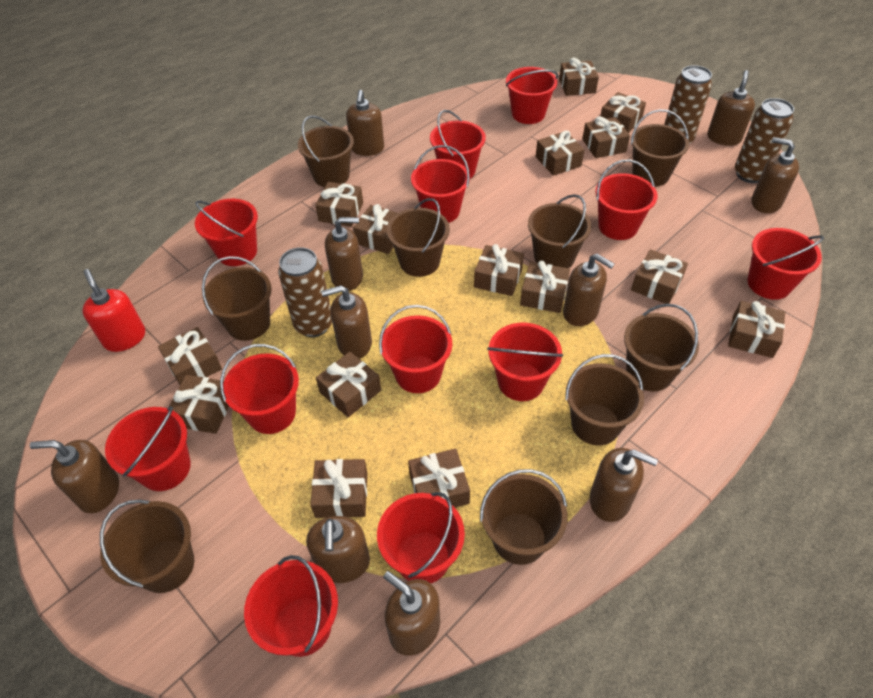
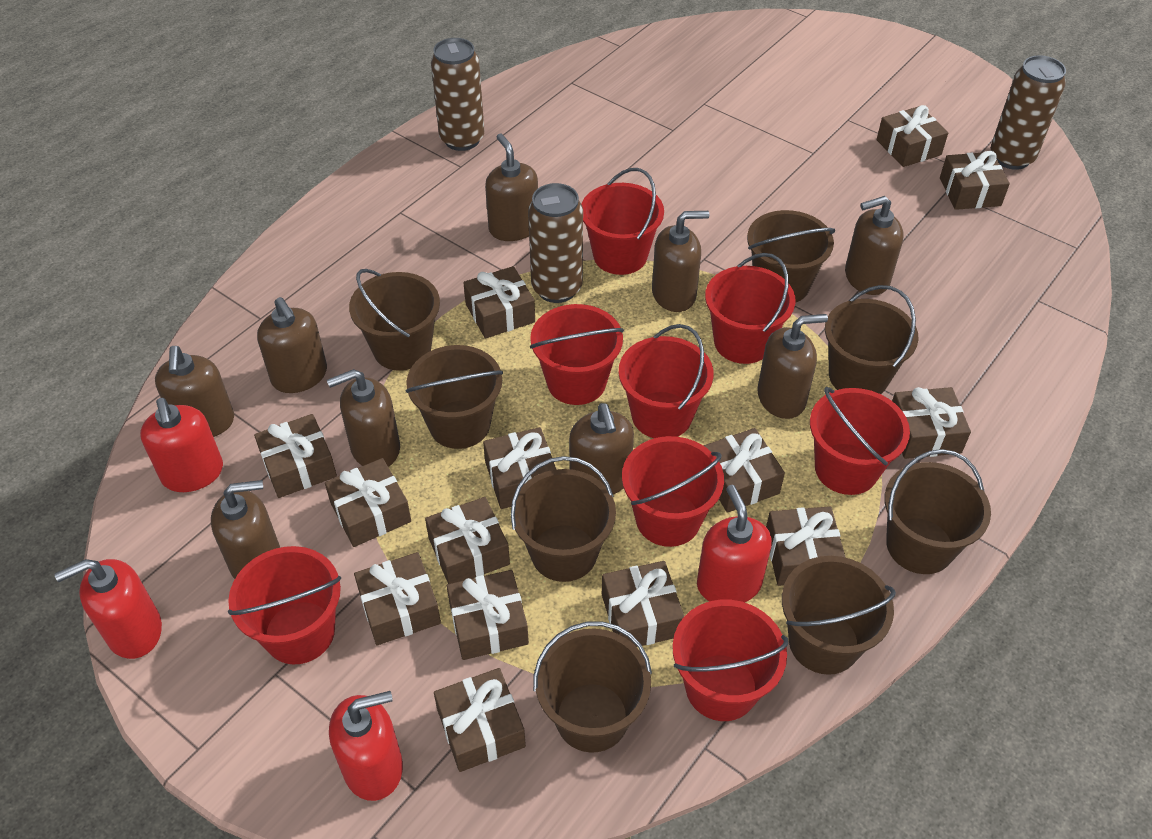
brown bucket: [100,499,194,593] [202,256,272,341] [298,116,354,187] [387,198,450,277] [480,469,568,565] [528,194,592,268] [565,354,644,446] [624,304,699,391] [631,109,689,187] = 9 -> [349,269,440,371] [406,345,503,449] [511,456,616,582] [533,621,652,753] [747,210,835,302] [782,556,896,675] [825,285,918,394] [884,449,991,574] = 8
brown gift: [158,327,222,385] [169,375,229,434] [310,459,368,518] [315,182,363,227] [316,352,381,417] [353,204,397,254] [408,448,470,507] [474,244,524,296] [520,261,570,313] [536,130,584,176] [559,57,599,96] [582,116,630,158] [601,92,646,133] [631,249,688,304] [728,301,785,358] = 15 -> [254,414,337,498] [325,458,411,547] [354,552,441,645] [425,497,510,584] [434,668,526,772] [447,570,529,660] [463,266,535,339] [483,427,556,509] [602,561,684,647] [703,428,785,513] [766,506,846,586] [877,105,948,167] [892,387,971,459] [940,151,1010,210] = 14
brown soap dispenser: [30,440,119,513] [306,516,370,583] [321,285,372,359] [325,217,363,291] [346,90,384,156] [383,571,440,656] [563,254,615,326] [590,448,658,522] [707,70,755,146] [751,137,799,213] = 10 -> [155,346,234,437] [211,480,280,579] [257,297,327,393] [327,369,400,467] [485,133,538,241] [569,403,634,495] [652,211,709,312] [757,314,828,419] [845,196,904,295] = 9
red bucket: [105,406,191,491] [195,199,258,266] [220,344,299,434] [244,555,338,657] [377,492,465,583] [379,305,452,393] [411,145,470,223] [430,110,486,179] [487,323,563,401] [506,67,558,124] [595,159,658,240] [748,228,824,300] = 12 -> [228,546,341,664] [530,304,624,405] [581,168,664,275] [619,324,714,438] [622,436,724,547] [672,600,788,721] [705,253,796,364] [810,387,910,495] = 8
red soap dispenser: [82,269,145,352] = 1 -> [55,559,162,659] [140,398,223,492] [329,691,403,801] [697,485,772,602] = 4

